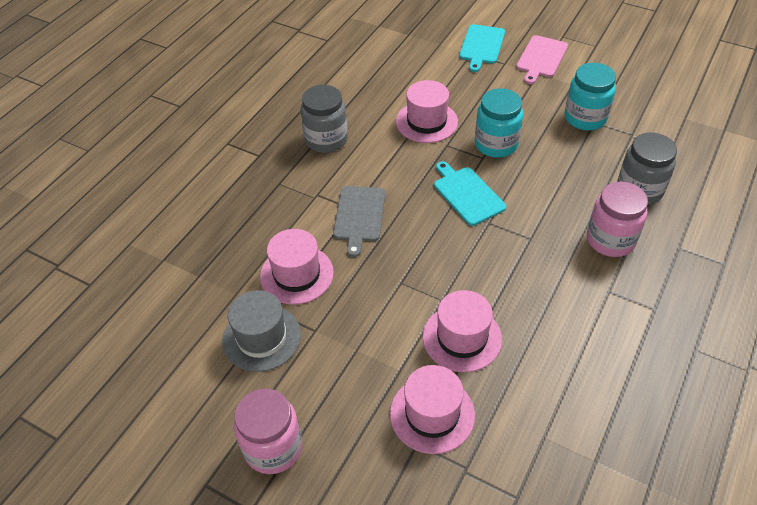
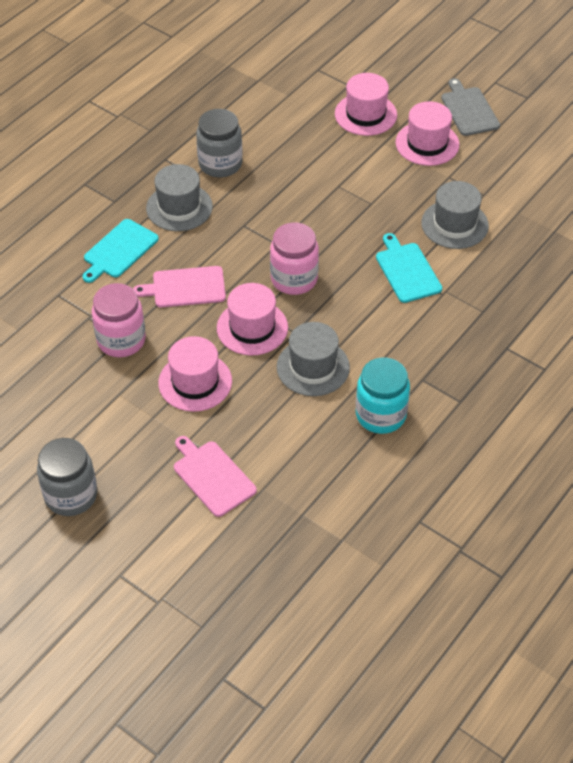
grey hat: [222,290,301,372] = 1 -> [146,164,213,231] [277,322,350,396] [421,181,489,249] = 3
pink cutting board: [516,35,568,84] = 1 -> [133,266,226,307] [174,436,257,517] = 2
turquoise jar: [475,88,523,158] [565,63,616,130] = 2 -> [356,358,410,434] = 1

